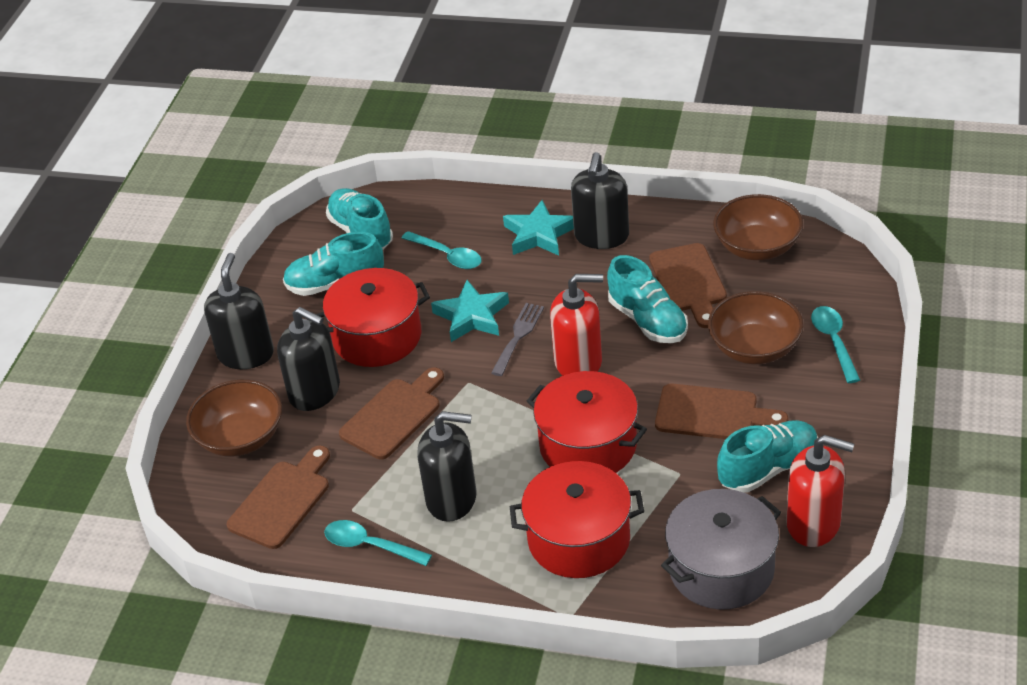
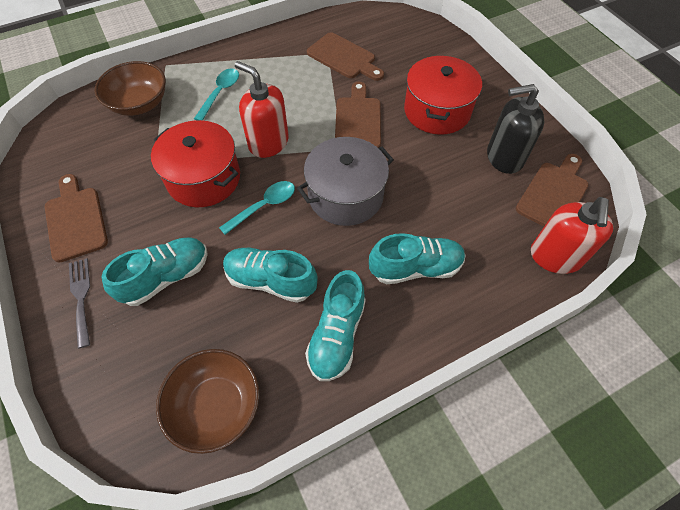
black soap dispenser: [204,253,274,369] [277,307,340,411] [417,411,476,522] [571,152,629,249] = 4 -> [487,84,544,174] = 1
brown bowl: [186,380,282,457] [708,291,804,364] [713,194,803,260] = 3 -> [94,61,166,116] [156,349,259,454] = 2
red pot: [316,268,430,367] [510,461,644,578] [527,371,647,473] = 3 -> [151,120,240,207] [404,56,482,135] = 2
turquoise spoon: [324,520,432,566] [402,231,482,269] [811,306,860,383] = 3 -> [194,68,239,121] [219,181,295,235] = 2
turquoise star: [431,280,509,342] [503,200,574,256] = 2 -> none = 0

